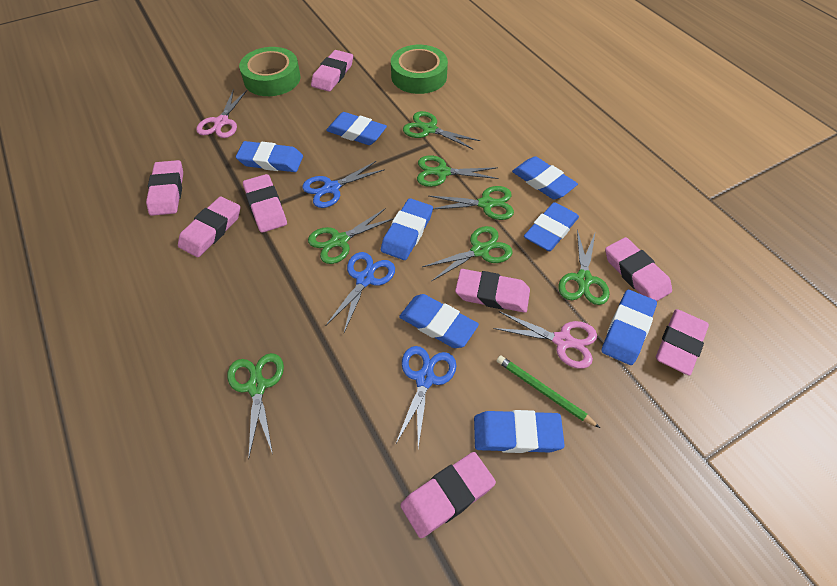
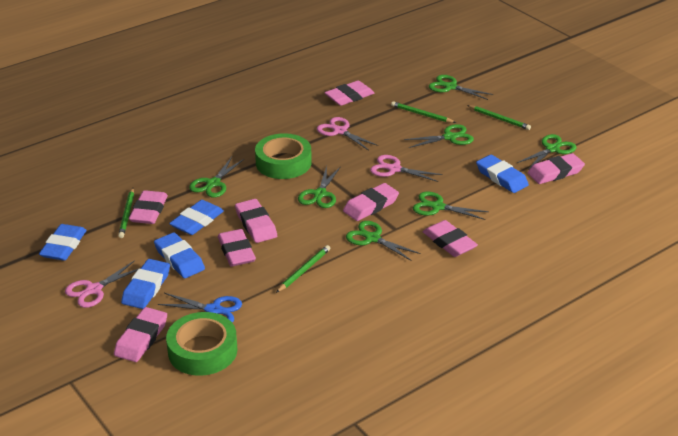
blue eraser: [236,141,303,172] [326,112,387,145] [381,198,433,260] [399,294,479,348] [474,410,565,453] [512,156,578,199] [524,202,579,251] [601,290,657,365] = 8 -> [39,224,87,261] [121,259,170,309] [154,232,205,278] [169,200,224,235] [476,155,529,193] = 5
blue scissors: [302,161,385,208] [325,252,395,332] [395,346,456,448] = 3 -> [158,293,242,323] = 1
green pencil: [497,355,600,428] = 1 -> [118,188,134,238] [276,245,330,293] [391,101,456,123] [467,105,531,130] = 4
pink scissors: [196,89,247,138] [493,311,597,369] = 2 -> [65,260,140,308] [317,117,378,151] [370,155,443,182] = 3

